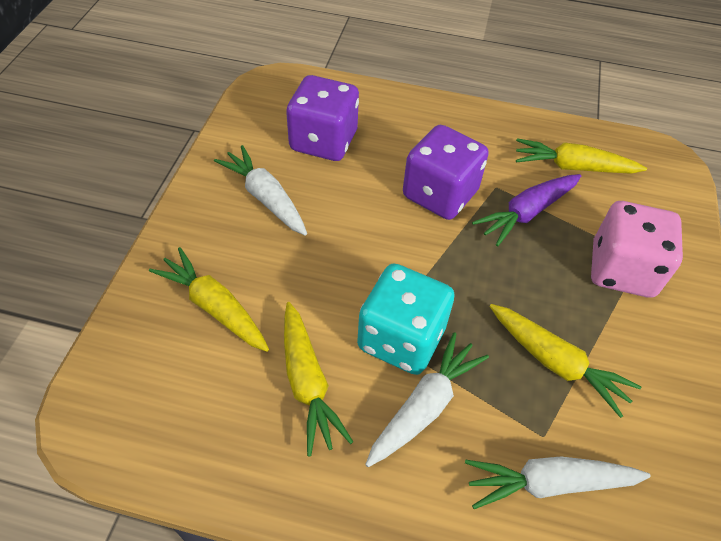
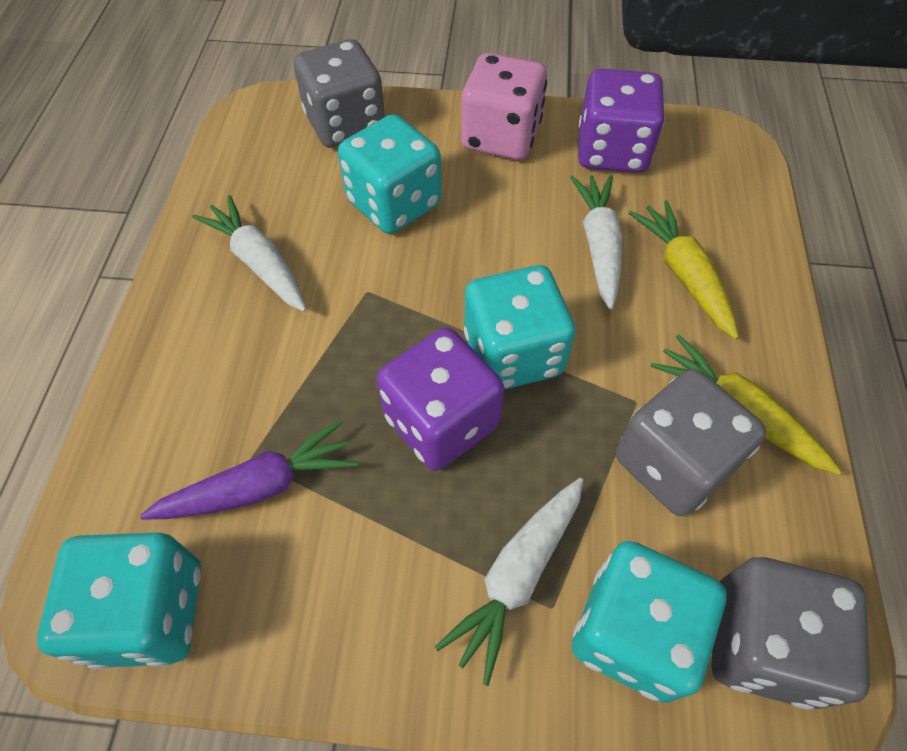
grey dice: none = 0 -> [294,39,385,148] [616,369,766,516] [711,557,870,710] = 3
turquoise dice: [357,263,454,375] = 1 -> [37,533,201,669] [338,114,442,234] [464,265,575,390] [572,541,727,703] = 4
yellow carrot: [149,247,269,352] [284,302,353,456] [489,304,642,418] [516,138,647,174] = 4 -> [629,200,739,339] [650,334,842,475] = 2

